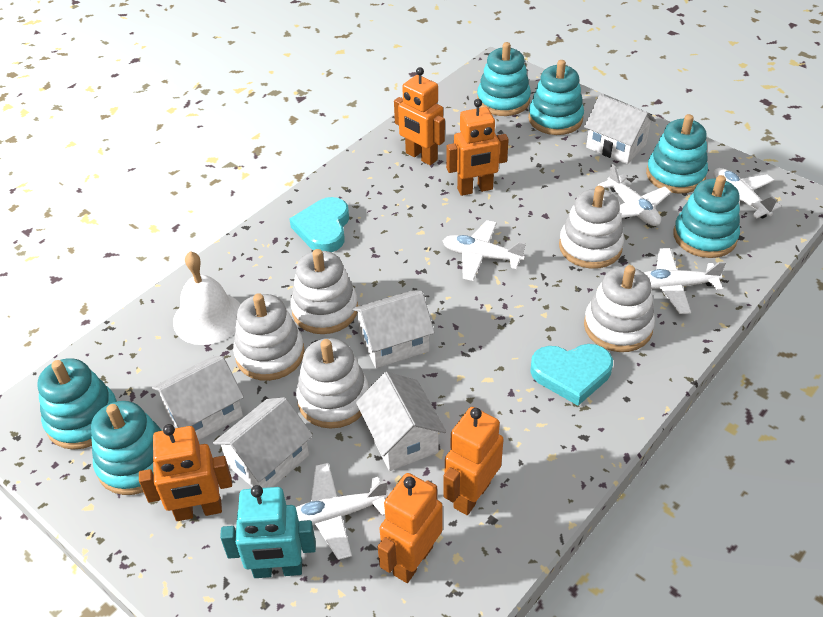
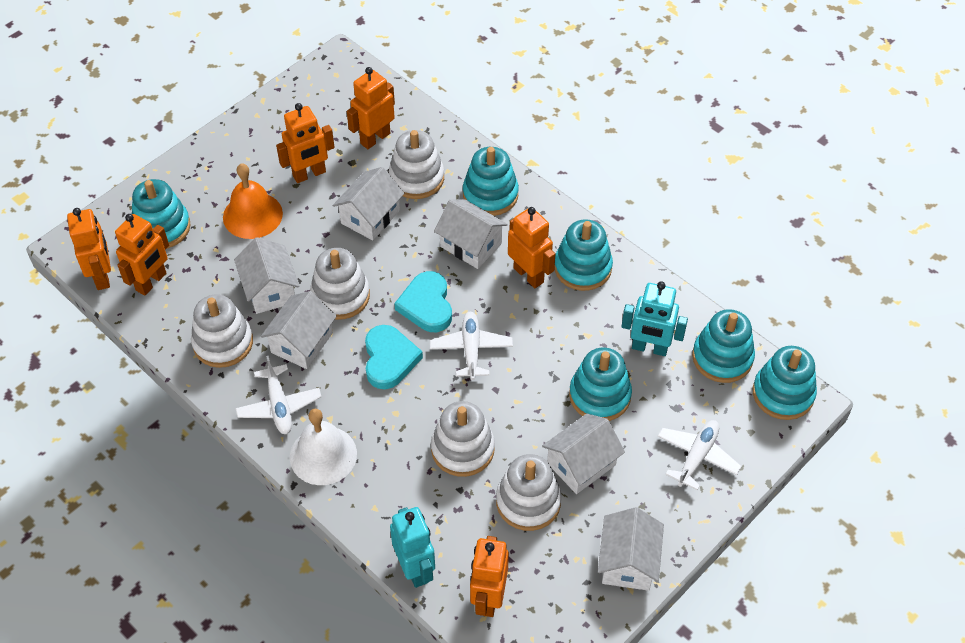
orange bell: none = 0 -> [223,163,283,239] = 1
orange robot: [139,424,232,521] [378,473,443,583] [394,67,445,165] [443,407,504,515] [446,99,509,196] = 5 -> [67,208,111,290] [115,214,169,296] [276,103,335,183] [347,67,395,149] [470,536,509,617] [508,207,555,288] = 6
turquoise robot: [220,485,316,578] = 1 -> [390,507,435,588] [621,281,688,356] = 2
white house: [152,356,244,441] [213,397,313,488] [352,291,435,368] [356,372,446,471] [584,94,656,164] = 5 -> [234,237,299,314] [261,291,337,369] [332,167,405,240] [434,199,508,269] [542,414,625,494] [598,507,664,591] = 6
white plane: [296,463,388,560] [443,220,526,281] [598,164,671,226] [643,248,726,314] [713,168,782,219] = 5 -> [236,356,322,434] [430,312,513,380] [658,420,741,490] = 3

